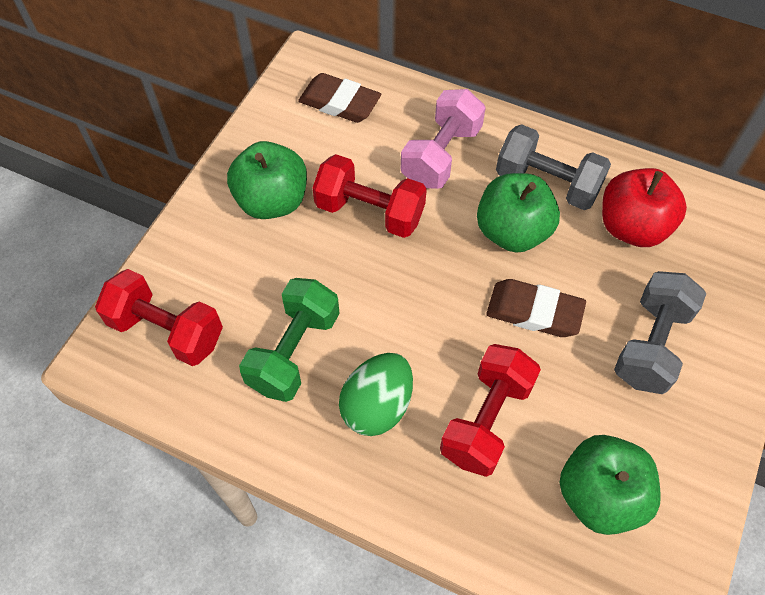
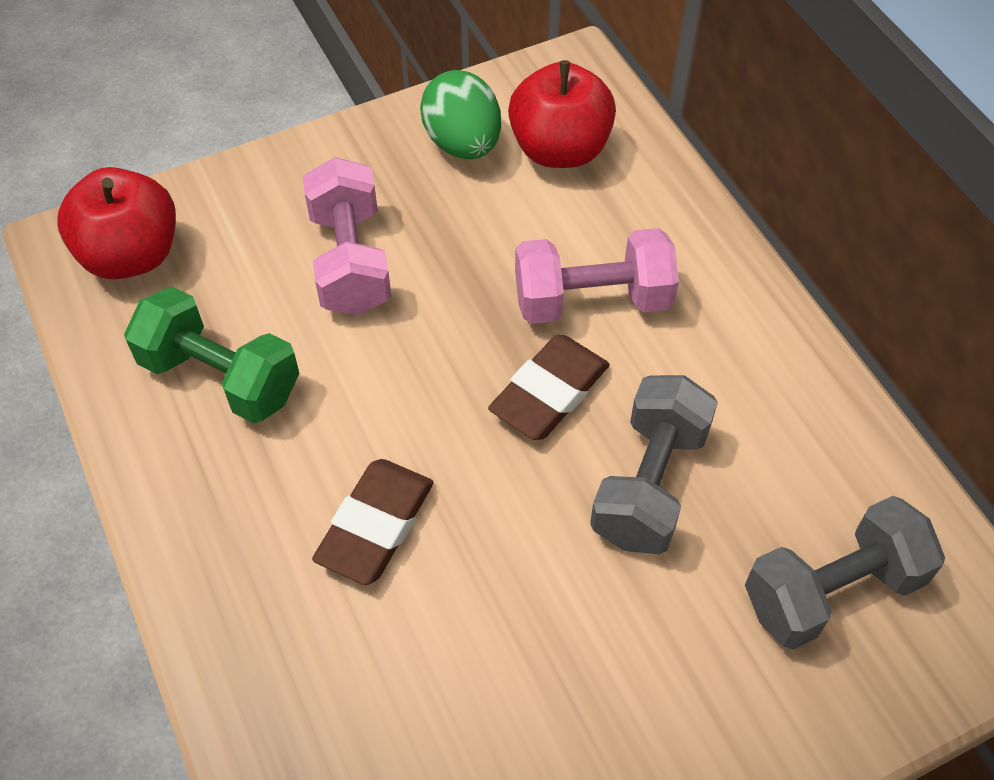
green apple: [227,141,307,219] [477,173,560,253] [559,435,661,535] = 3 -> none = 0
pink dumbbell: [401,89,486,189] = 1 -> [303,157,391,316] [515,228,679,324] = 2
red apple: [602,168,687,247] = 1 -> [58,167,176,279] [508,60,616,168] = 2
red dumbbell: [95,269,223,366] [312,154,427,238] [440,344,541,477] = 3 -> none = 0

